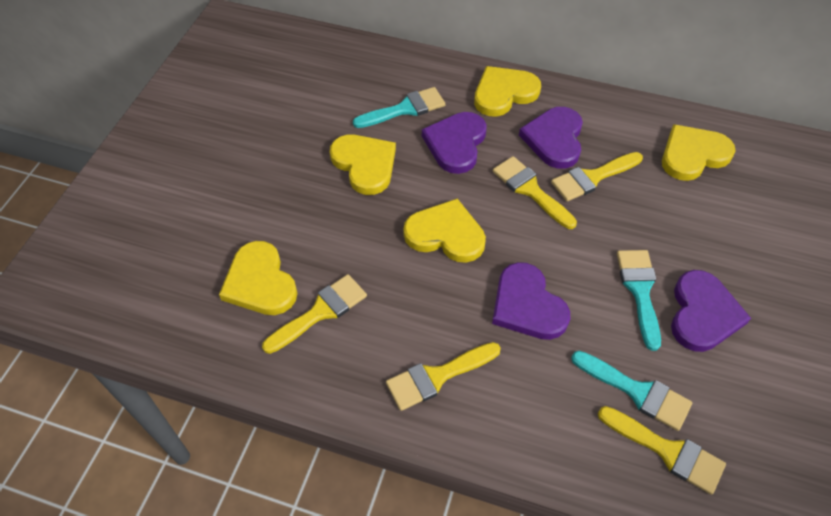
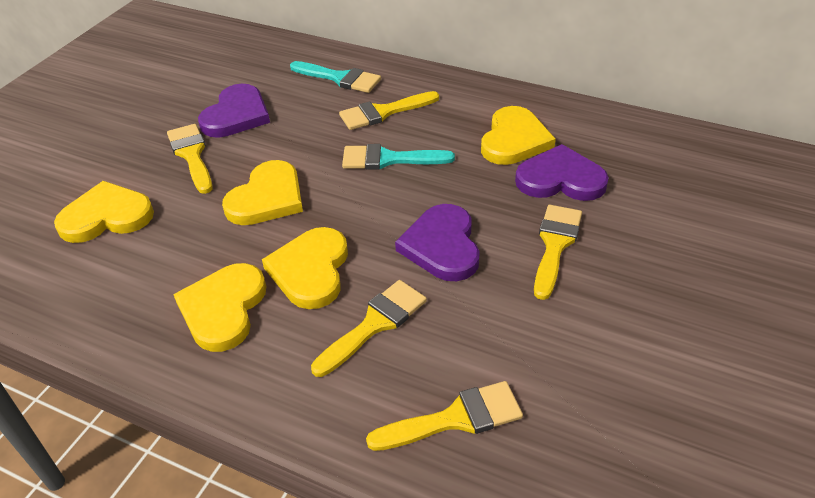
purple heart: [422,112,487,174] [492,262,570,340] [519,107,583,169] [671,270,751,352] = 4 -> [198,84,270,138] [395,204,480,281] [515,144,609,201] = 3
turquoise brush: [353,87,445,128] [571,351,692,431] [617,250,661,351] = 3 -> [290,61,381,93] [342,144,455,170] = 2

